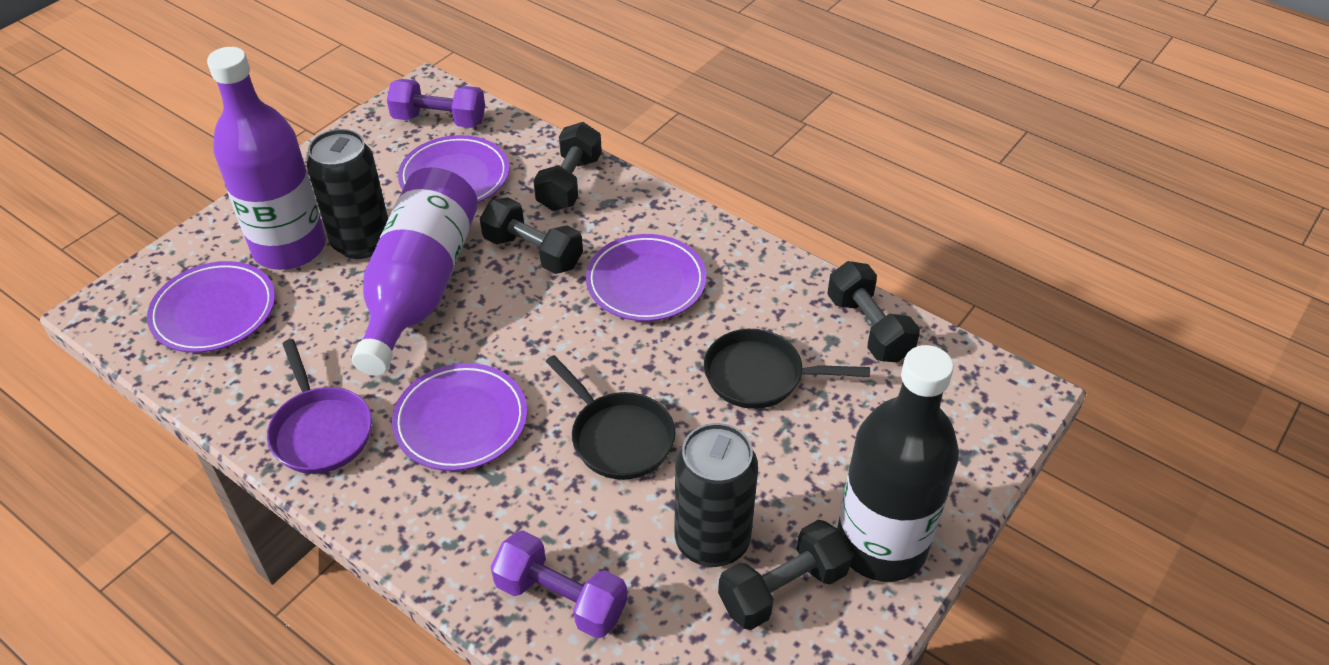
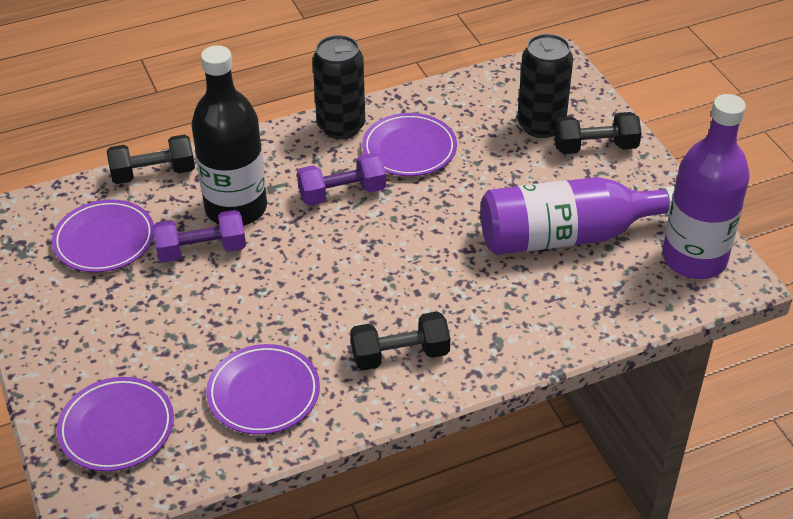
black dumbbell: [480,197,583,274] [533,122,602,211] [718,520,853,630] [827,261,920,362] = 4 -> [107,134,195,184] [350,312,450,370] [554,112,642,154] = 3
black pan: [546,355,675,480] [704,329,870,409] = 2 -> none = 0
purple pan: [267,339,372,474] = 1 -> none = 0

